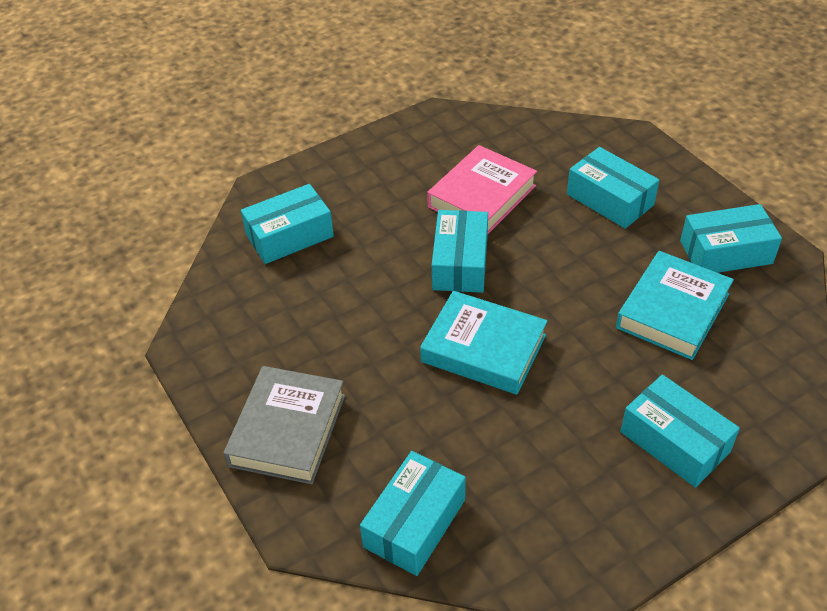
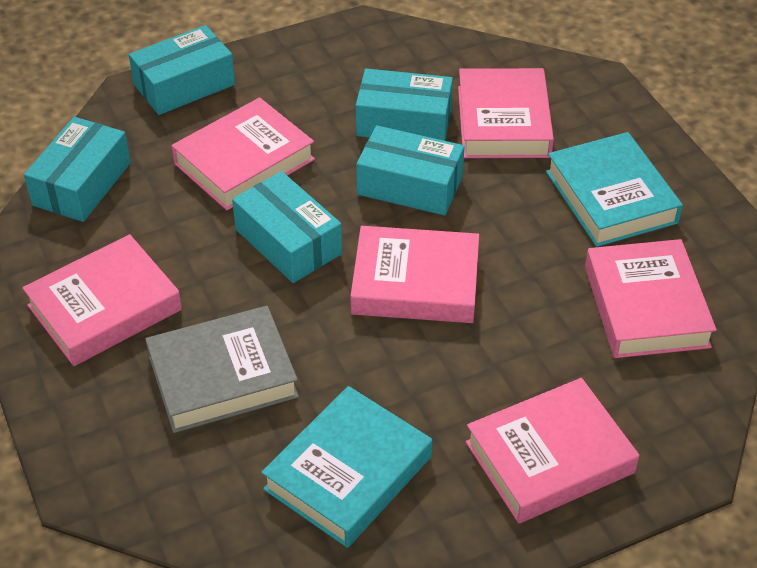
pink book: [427,145,537,234] = 1 -> [22,234,182,366] [171,97,315,210] [351,226,479,323] [458,68,554,158] [466,378,639,523] [585,239,717,358] = 6
turquoise box: [241,184,334,264] [360,451,466,576] [432,210,488,293] [567,147,659,229] [620,375,740,488] [680,204,782,273] = 6 -> [24,117,131,222] [129,25,235,115] [232,171,342,283] [356,68,453,141] [356,125,465,216] = 5

